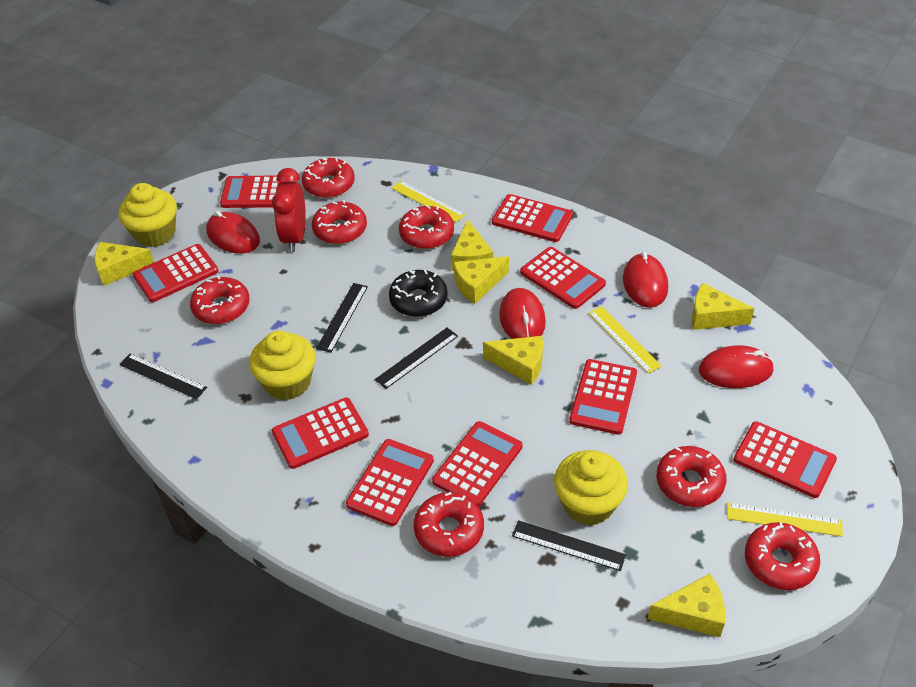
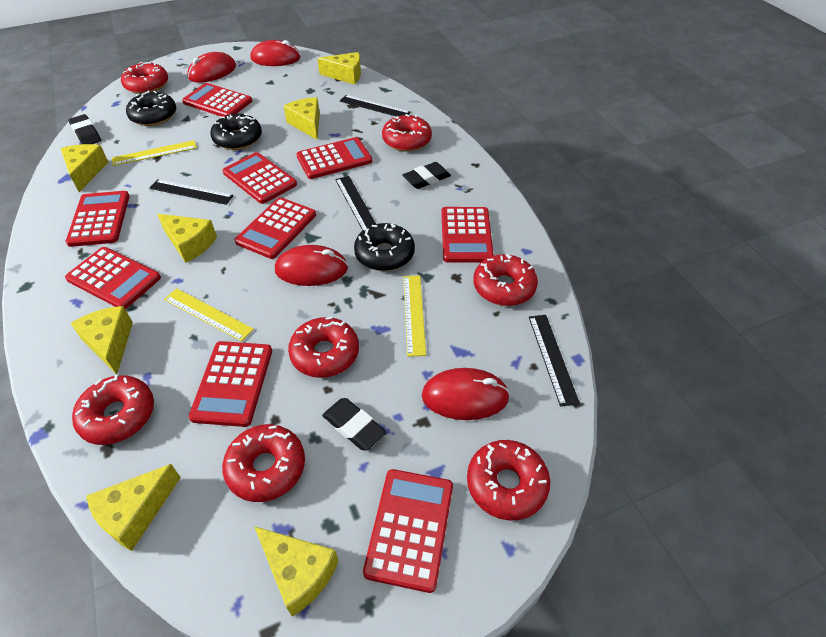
black donut: [389,270,448,317] = 1 -> [126,91,176,126] [210,114,262,150] [354,223,415,271] = 3
black eraser: none = 0 -> [68,114,101,144] [322,398,386,450] [402,162,451,189] = 3
red clock: [272,168,306,252] = 1 -> none = 0
yellow cheese: [94,242,154,286] [451,219,493,271] [454,256,509,304] [483,336,543,385] [648,573,725,637] [692,283,755,330] = 6 -> [60,144,108,192] [70,306,133,375] [86,464,181,551] [157,214,217,263] [254,526,339,617] [284,97,320,140] [317,52,361,84] = 7
yellow cupcake: [118,183,177,247] [249,330,316,400] [554,450,628,525] = 3 -> none = 0

